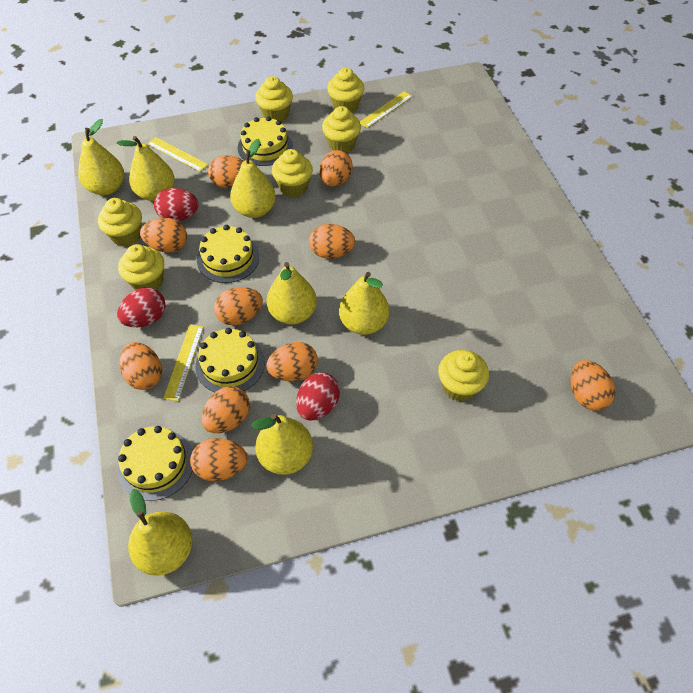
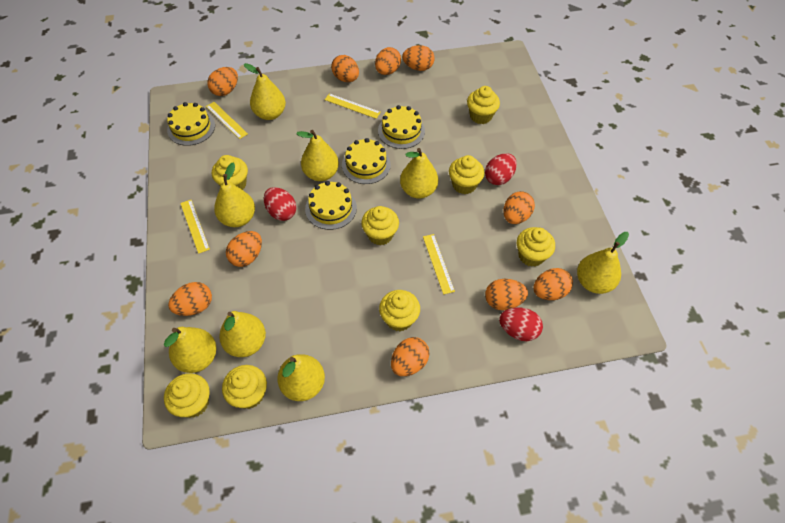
yellow cupcake: [98,198,142,247] [118,244,164,290] [255,76,293,122] [272,149,313,197] [322,106,361,152] [327,68,364,113] [438,350,489,401] = 7 -> [164,373,210,418] [212,155,248,190] [222,365,267,409] [361,206,399,245] [379,290,420,331] [449,155,485,194] [467,86,500,124] [517,227,555,267] = 8
yellow pear: [78,119,124,195] [117,136,175,201] [128,489,192,576] [230,139,276,218] [251,414,313,475] [266,262,317,325] [339,272,389,335] = 7 -> [164,327,216,373] [214,162,255,227] [219,311,266,357] [244,63,286,120] [277,354,325,401] [296,130,339,181] [400,148,438,199] [577,232,629,294] = 8
yellow ruler: [147,137,208,172] [163,325,203,401] [360,91,412,128] = 3 -> [180,200,210,254] [206,102,248,139] [325,93,381,119] [423,234,455,294] = 4

